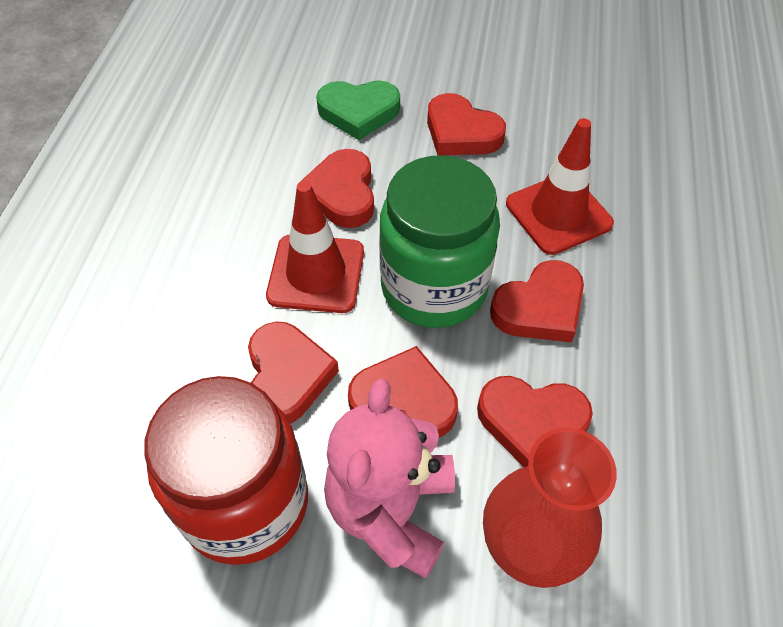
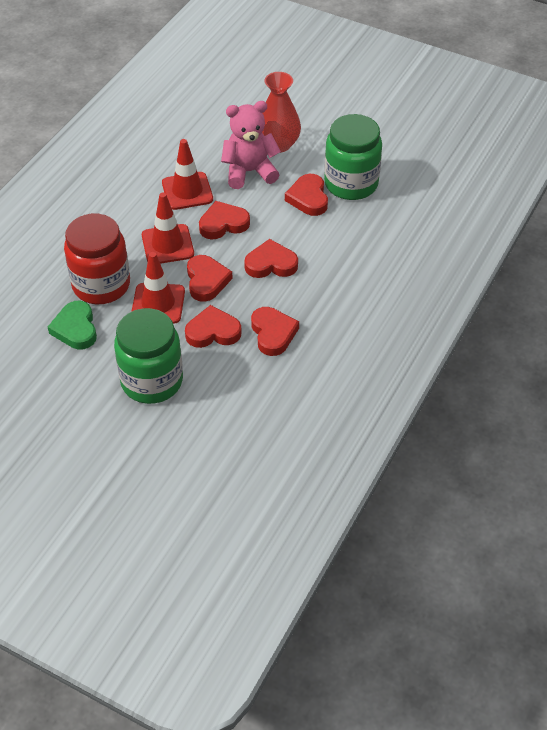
green jar: [379,155,500,328] = 1 -> [114,308,183,404] [324,114,382,200] = 2
red traffic cone: [266,181,364,313] [506,118,614,255] = 2 -> [131,252,185,324] [142,193,194,264] [162,139,213,210] = 3

